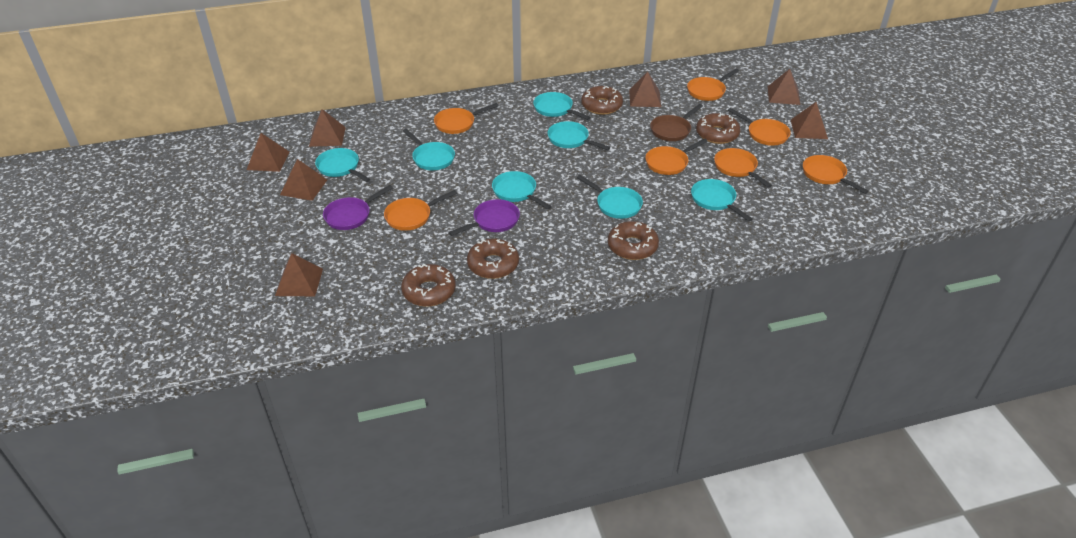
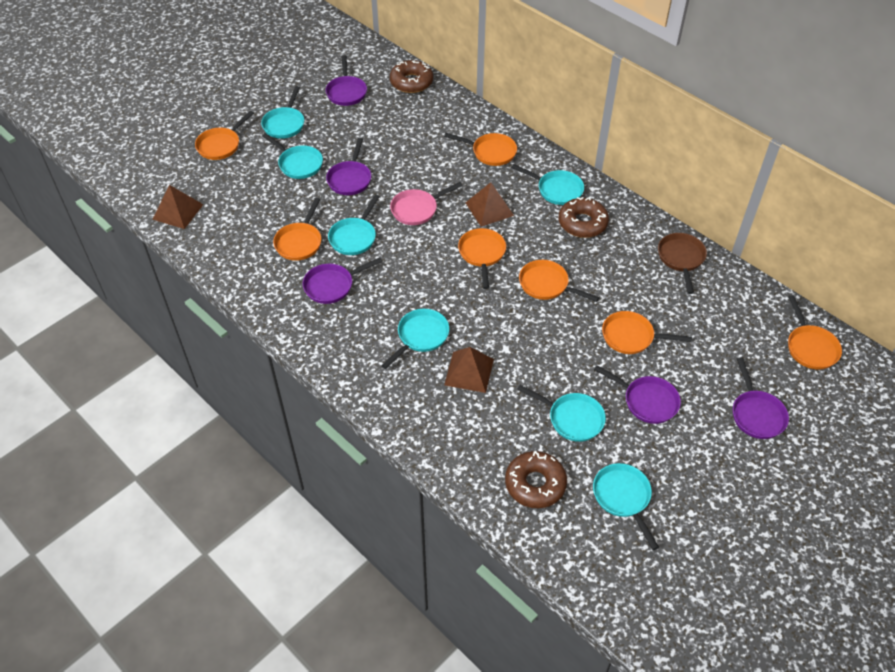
brown donut: [401,264,456,307] [467,239,519,279] [581,86,623,115] [608,221,659,260] [696,113,741,144] = 5 -> [390,60,433,93] [505,451,567,508] [558,197,609,238] = 3
brown pyramid: [247,133,290,172] [275,253,323,296] [280,159,327,201] [309,109,346,147] [629,71,661,107] [768,69,801,105] [791,102,828,139] = 7 -> [152,185,204,229] [444,347,494,393] [466,182,514,227] = 3
pink pan: none = 0 -> [390,182,463,225] = 1
purple pan: [323,185,393,230] [449,199,520,236] = 2 -> [302,257,383,304] [325,55,367,106] [326,138,371,195] [594,365,681,424] [733,357,789,439] = 5

